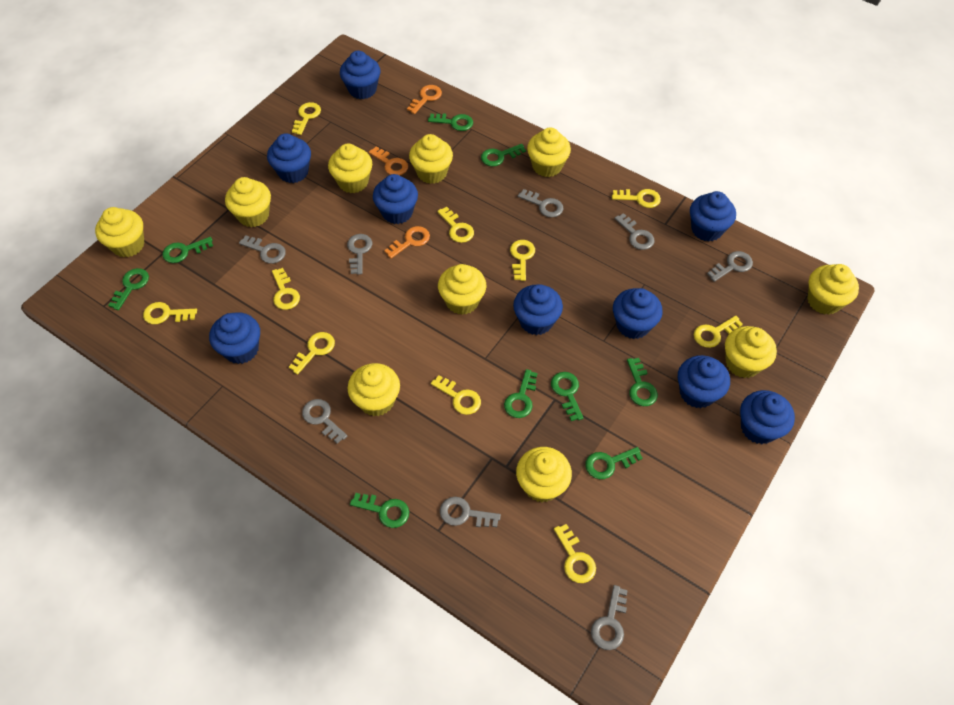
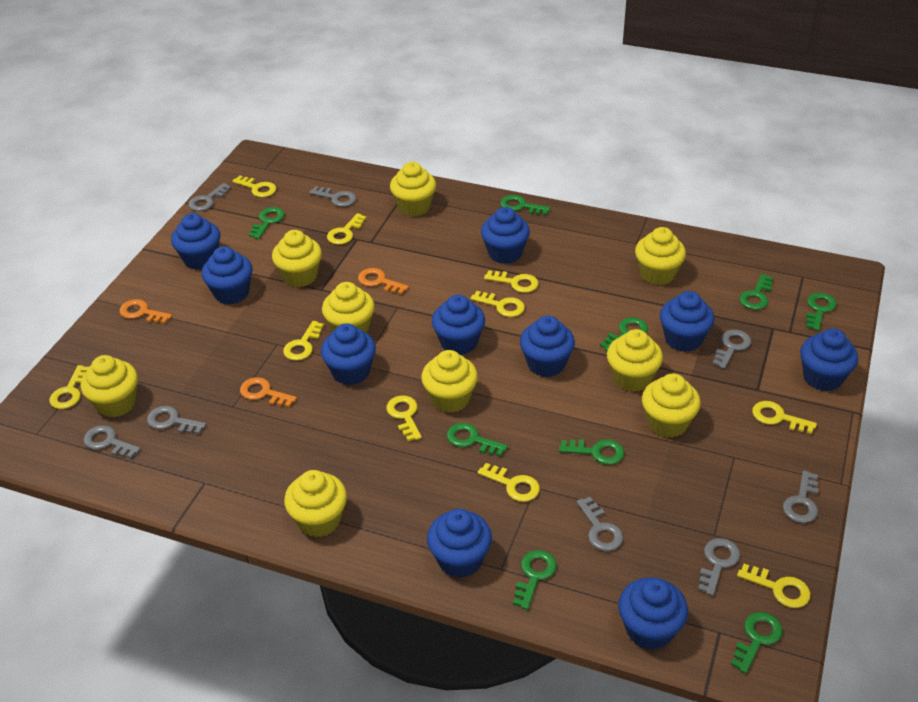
blue cupcake: [209,312,260,364] [267,133,311,183] [340,51,380,99] [373,174,418,224] [513,284,563,335] [613,288,663,339] [678,355,730,408] [690,191,736,241] [740,390,795,444] = 9 -> [171,213,220,270] [201,246,253,305] [321,323,376,385] [427,509,492,578] [432,294,485,355] [481,207,530,264] [520,315,575,377] [618,577,688,650] [660,291,714,352] [800,328,858,391] = 10
yellow cupcake: [95,207,144,257] [225,177,271,227] [328,143,372,193] [347,363,400,416] [409,134,453,184] [438,264,486,315] [516,447,572,502] [527,128,571,177] [725,326,777,378] [807,264,859,315] = 10 -> [80,355,138,418] [272,230,322,287] [284,470,347,537] [322,282,375,333] [390,162,436,216] [421,350,478,413] [607,329,663,392] [635,227,686,285] [642,373,701,438] = 9

